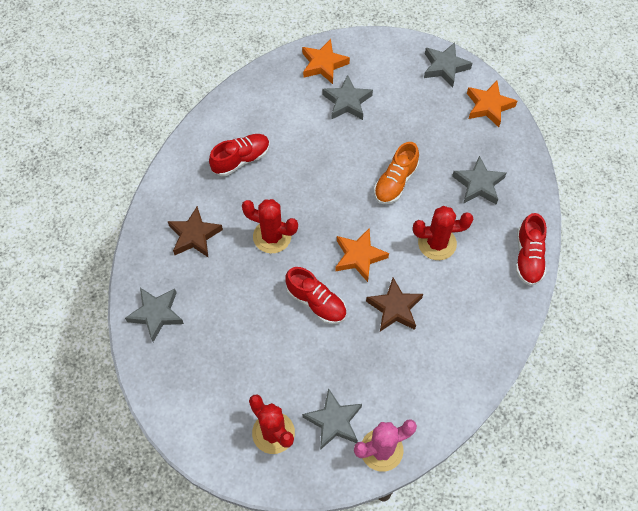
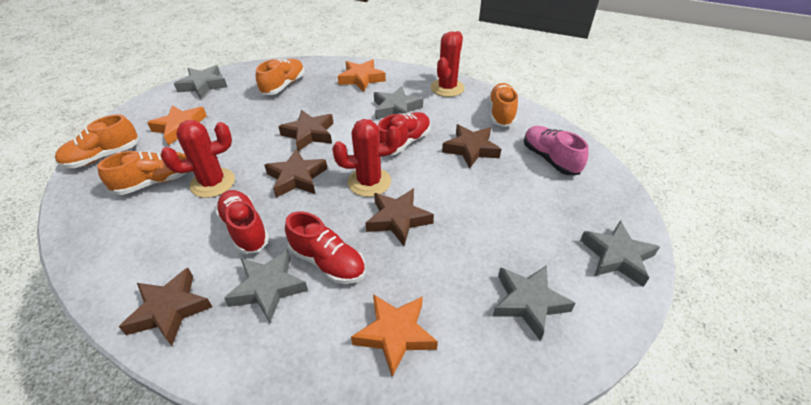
brown star: [168,206,223,257] [366,278,423,331] = 2 -> [119,268,212,346] [264,149,327,197] [278,110,333,151] [366,188,434,246] [442,124,501,169] = 5
orange shoe: [374,142,419,204] = 1 -> [55,114,138,168] [97,151,187,195] [256,58,305,95] [489,83,518,127] = 4
pink cactus: [354,420,417,472] = 1 -> none = 0
pink shoe: none = 0 -> [524,126,589,175] = 1

